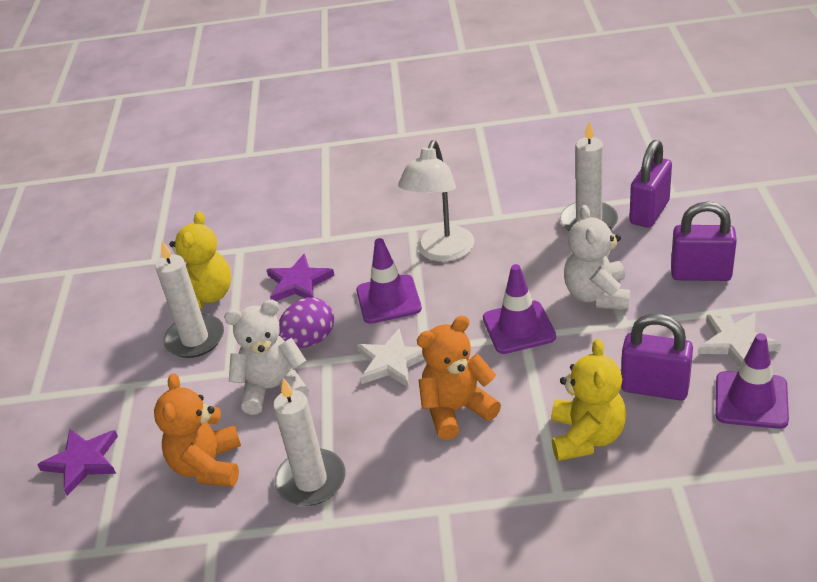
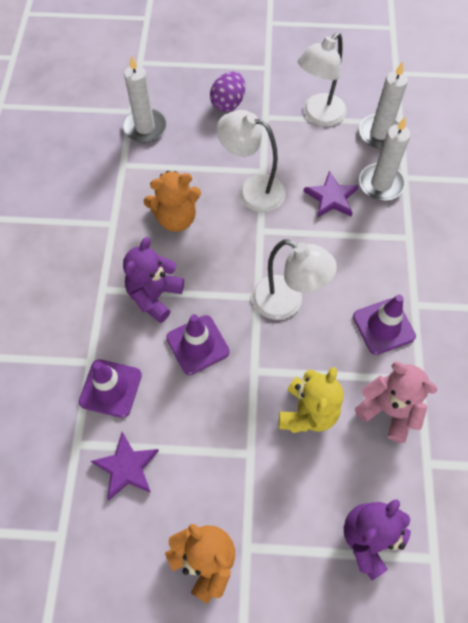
pink teddy bear: none = 0 -> [355,362,438,443] = 1
purple padlock: [621,314,693,400] [629,140,672,228] [671,202,737,281] = 3 -> none = 0
purple teddy bear: none = 0 -> [123,237,184,323] [344,499,411,580] = 2
white lamp: [398,140,474,262] = 1 -> [216,110,285,212] [252,239,337,320] [298,32,347,126] = 3
white star: [357,329,424,388] [698,313,781,367] = 2 -> none = 0
white teddy bear: [224,299,309,415] [564,205,630,310] = 2 -> none = 0
yellow teddy bear: [169,211,231,309] [551,339,626,461] = 2 -> [279,367,344,433] = 1

